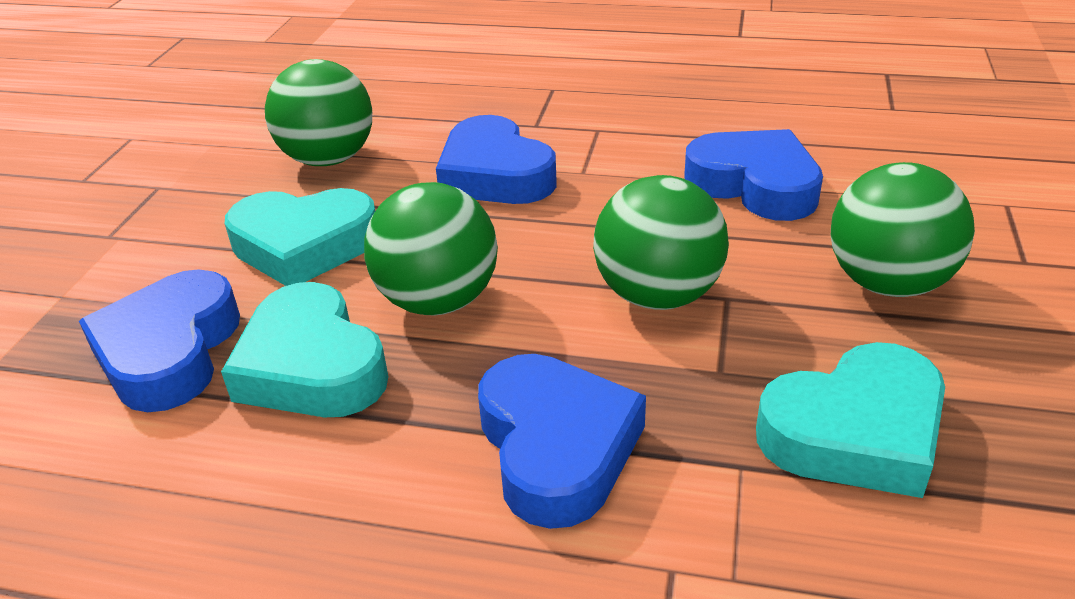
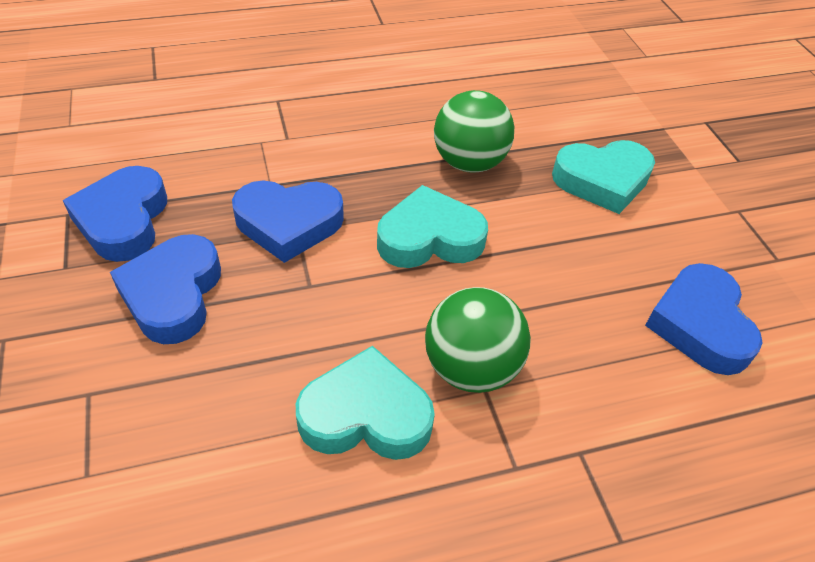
green ball: [265,59,372,166] [364,182,498,315] [593,175,729,310] [831,162,975,297] = 4 -> [425,287,531,393] [434,90,514,173] = 2

